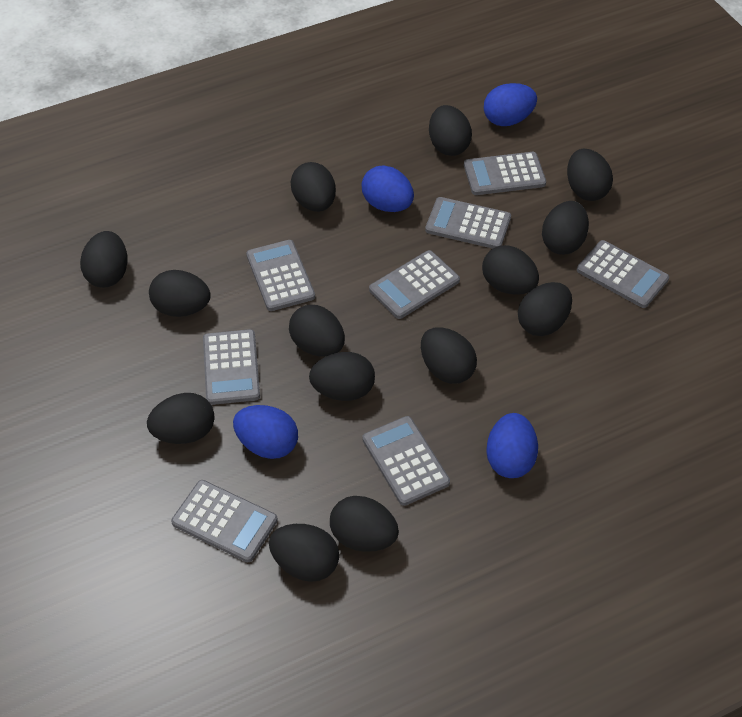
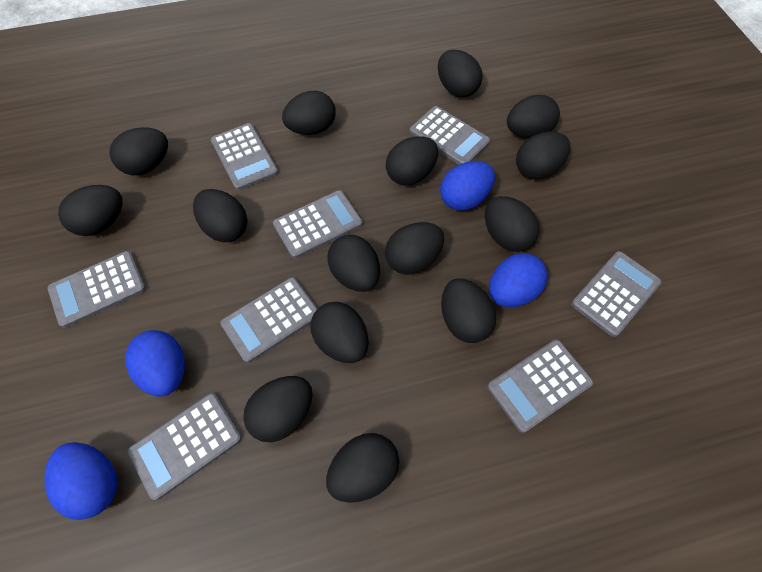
black egg: [80,231,128,288] [147,393,215,444] [149,270,211,317] [269,524,339,582] [289,305,345,357] [290,162,336,212] [309,352,375,401] [330,496,399,552] [421,327,477,384] [429,105,472,156] [482,245,539,295] [518,282,572,336] [542,201,589,255] [567,149,613,201] = 14 -> [58,185,123,236] [109,127,168,175] [193,189,248,242] [243,376,313,442] [282,91,336,135] [310,302,369,363] [326,433,399,503] [327,235,380,292] [385,222,444,275] [386,137,438,186] [438,50,483,98] [441,279,496,343] [485,196,540,252] [507,95,560,139] [516,132,571,179] = 15

